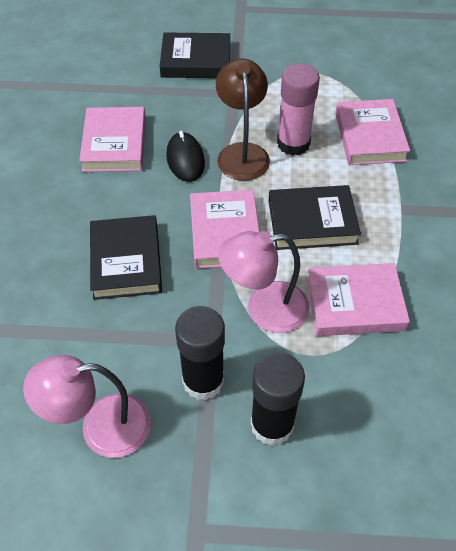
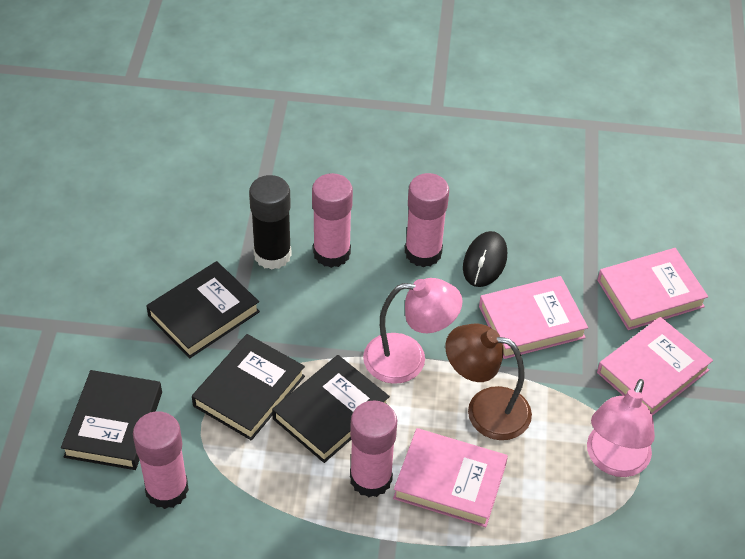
black book: [90,215,162,300] [160,32,230,78] [269,185,361,250] = 3 -> [61,370,162,470] [146,261,260,358] [192,334,305,440] [272,355,390,463] = 4
black glue stick: [175,306,225,400] [250,352,305,446] = 2 -> [249,175,292,270] = 1
pink glue stick: [277,63,320,156] = 1 -> [133,411,189,509] [312,173,353,268] [350,400,397,497] [405,173,449,267] = 4

